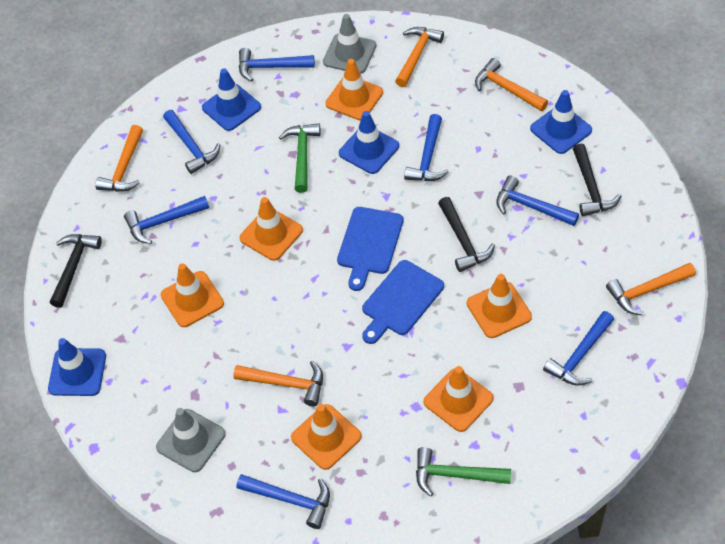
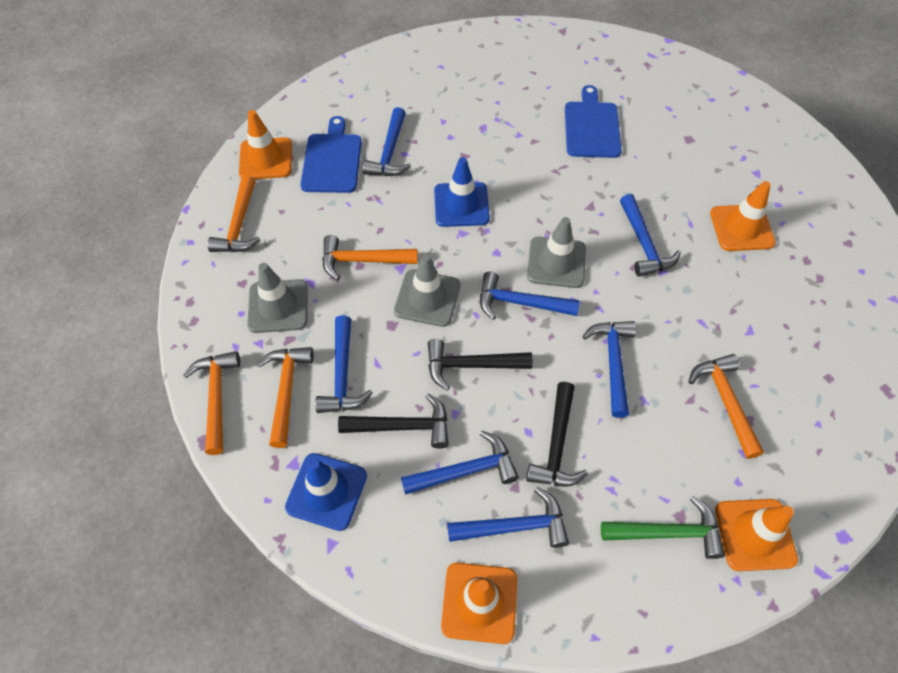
blue traffic cone: [48,338,106,396] [202,68,261,131] [339,111,399,174] [530,90,592,154] = 4 -> [285,453,367,531] [434,157,490,227] = 2
green hammer: [279,123,321,193] [416,447,511,496] = 2 -> [601,496,725,559] = 1
grey traffic cone: [156,408,226,472] [323,14,376,74] = 2 -> [247,263,308,333] [394,254,461,327] [527,217,586,288] = 3
orange traffic cone: [161,263,224,327] [240,197,303,261] [291,404,362,470] [325,59,383,120] [424,366,493,432] [467,274,532,338] = 6 -> [239,110,292,179] [441,562,517,644] [710,181,776,251] [715,499,798,571] = 4

